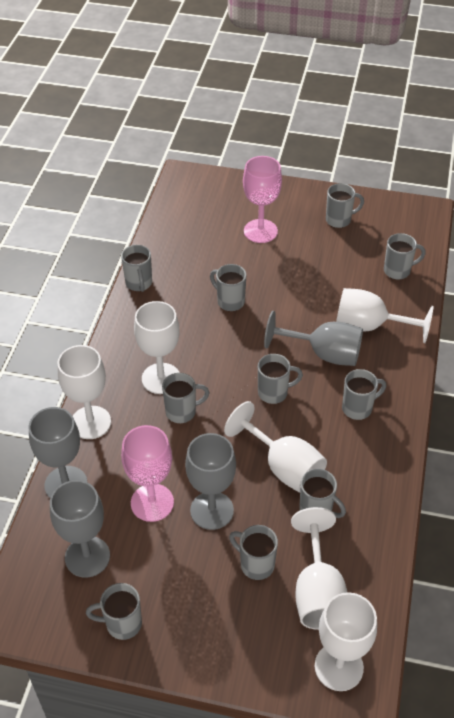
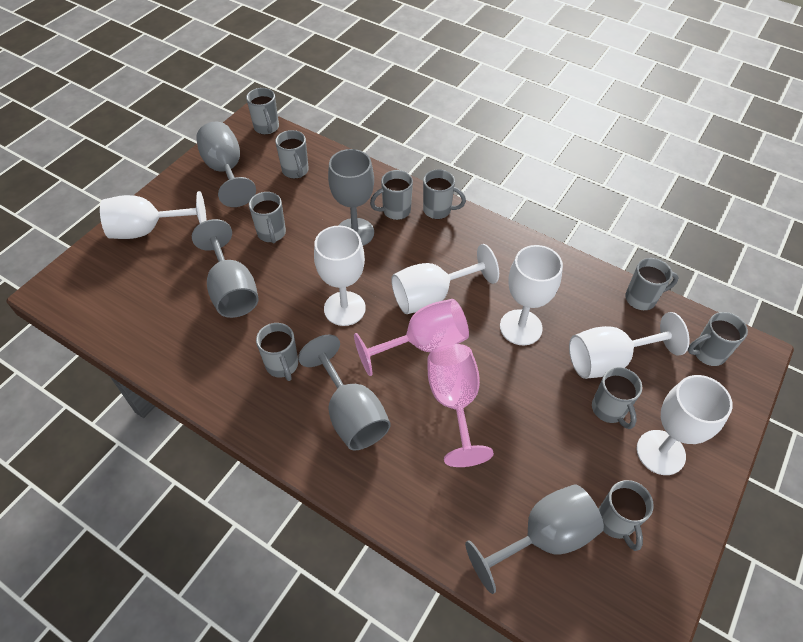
grey goblet: [28,407,87,498] [50,480,110,578] [185,433,236,530] [264,311,363,366] = 4 -> [192,219,258,318] [196,122,256,207] [298,335,391,450] [328,149,374,246] [465,484,604,594] = 5

